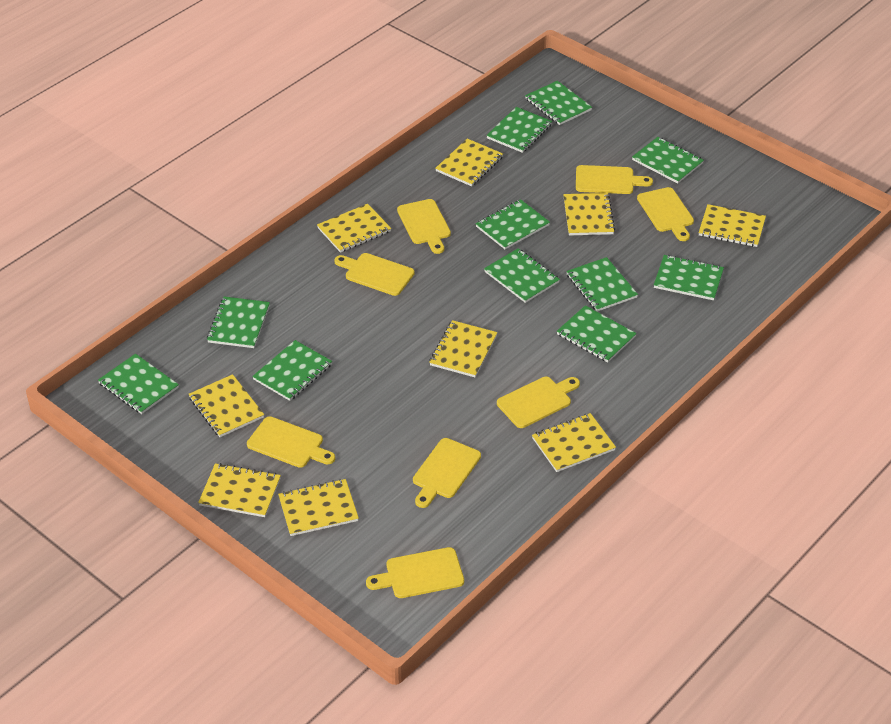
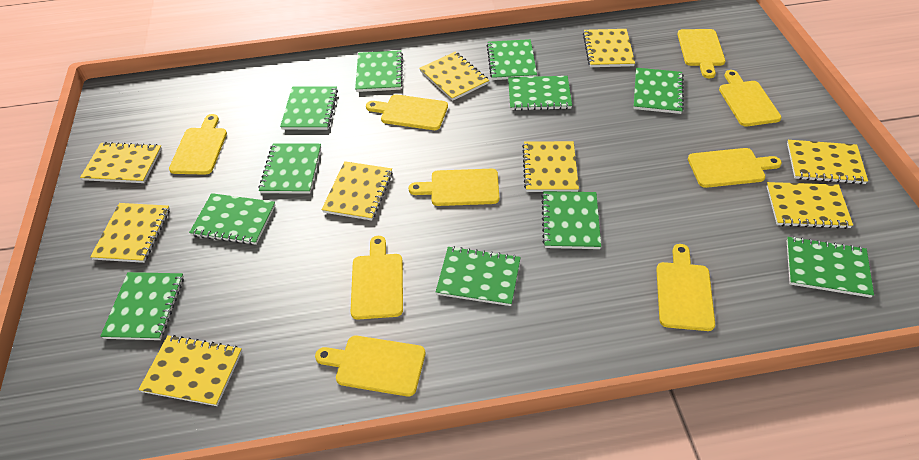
yellow cutting board: [247,416,335,468] [334,253,415,296] [366,547,464,598] [397,199,451,254] [413,438,481,508] [497,377,580,428] [576,165,653,194] [637,187,694,241] = 8 -> [169,114,227,175] [315,336,425,397] [351,236,403,319] [366,94,448,130] [408,169,499,206] [656,244,715,331] [677,29,725,78] [688,148,782,188] [719,70,781,126] = 9

